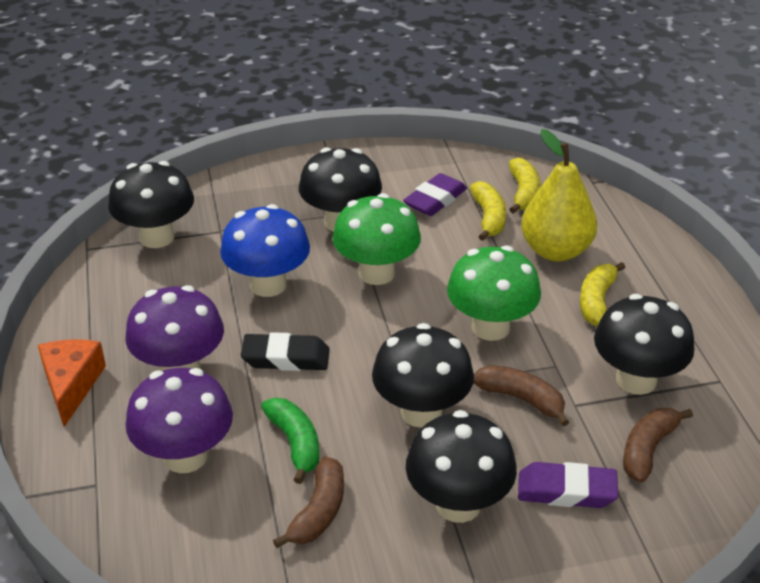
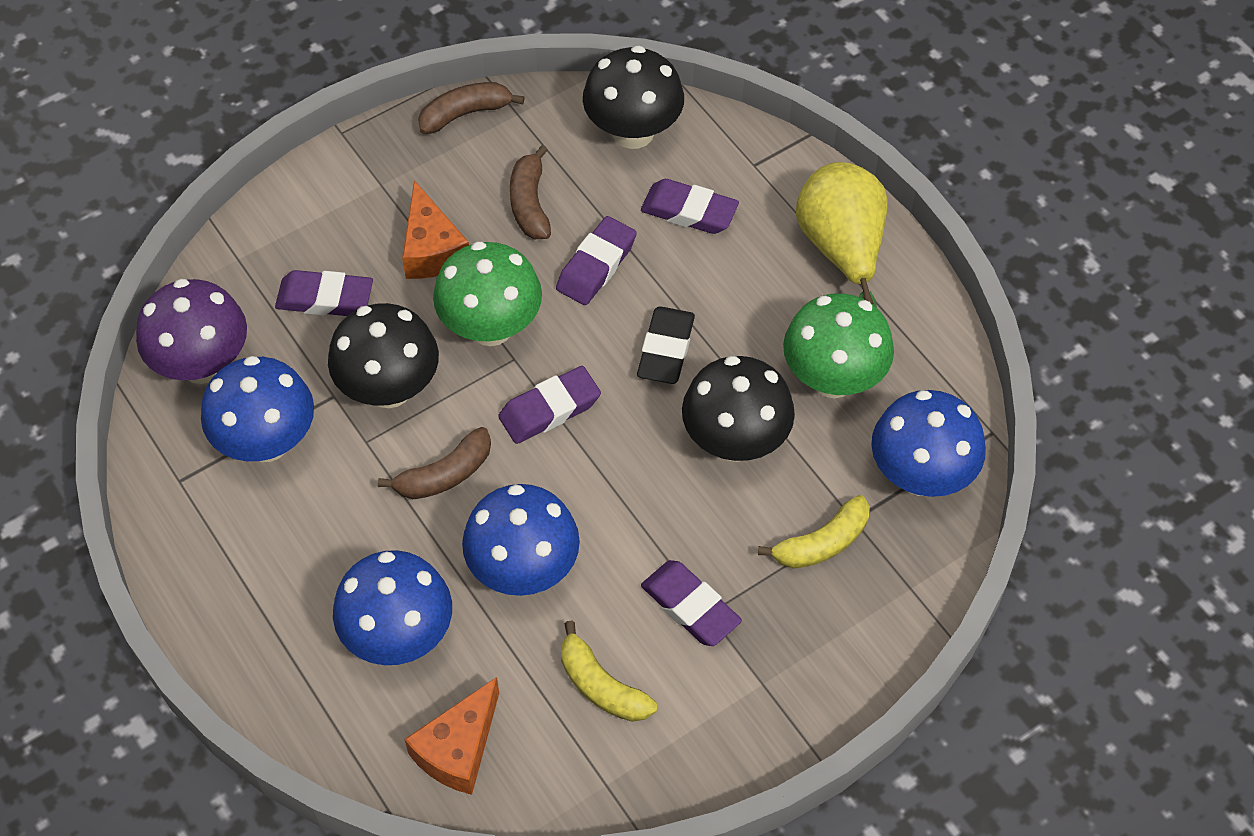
black mushroom: [108,161,194,248] [299,147,382,232] [372,323,474,428] [406,410,517,523] [594,294,694,395] = 5 -> [328,303,439,408] [583,45,684,149] [682,356,795,462] = 3
blue mushroom: [220,204,310,297] = 1 -> [201,356,314,462] [333,550,452,665] [462,484,580,596] [871,390,986,497] = 4
green banana: [261,398,319,484] = 1 -> none = 0
orange cheese: [38,339,106,427] = 1 -> [402,180,469,279] [404,677,499,795] = 2
purple eraser: [403,173,467,216] [518,462,618,508] = 2 -> [275,270,373,316] [498,366,601,444] [556,216,637,305] [641,179,739,234] [641,560,742,646] = 5
purple mushroom: [125,285,224,371] [126,368,233,473] = 2 -> [136,279,247,384] = 1
yellow banana: [470,181,506,241] [509,158,540,214] [580,262,626,326] = 3 -> [561,621,657,722] [758,495,870,569] = 2

